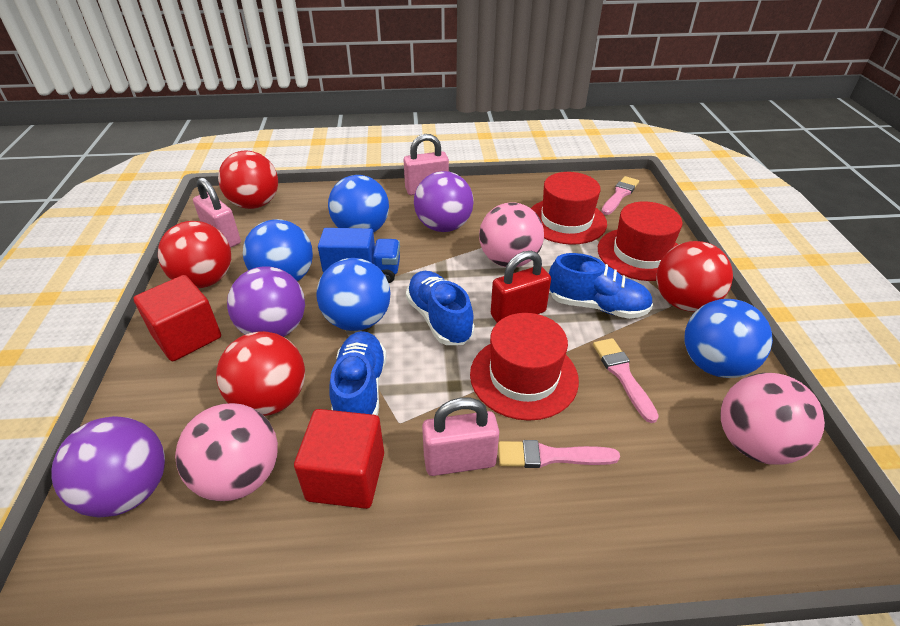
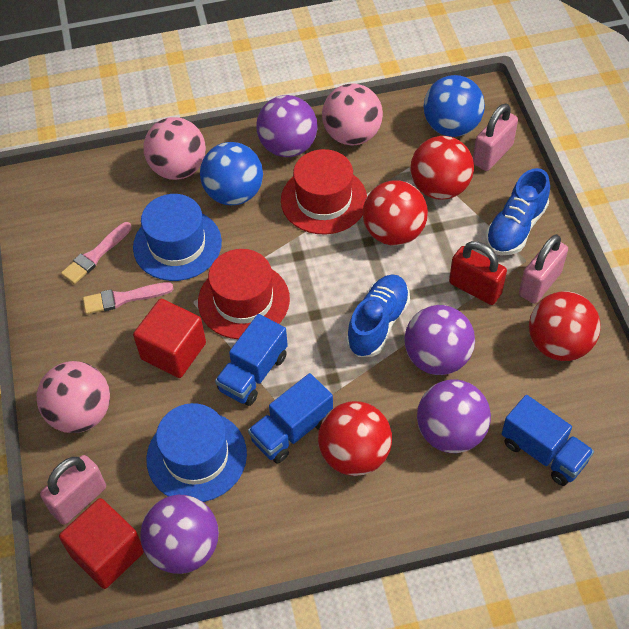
blue ball: [243,219,313,282] [317,258,391,331] [328,175,389,233] [685,299,773,378] = 4 -> [200,142,263,205] [423,75,485,137] = 2
blue hat: none = 0 -> [133,194,222,281] [146,403,247,502] = 2
blue shoe: [330,331,386,416] [406,271,474,345] [549,253,653,319] = 3 -> [346,275,410,357] [486,168,550,256] = 2
blue truck: [318,228,400,283] = 1 -> [215,314,288,406] [248,373,333,464] [502,395,594,486] = 3
pink brush: [498,440,620,468] [593,338,659,423] [601,176,639,215] = 3 -> [61,222,132,284] [83,282,174,314] = 2
purple ball: [51,416,165,518] [227,266,305,337] [414,171,474,232] = 3 -> [140,495,219,574] [256,95,318,157] [404,305,475,375] [417,380,491,453] = 4
red hat: [470,313,579,421] [531,172,607,244] [598,201,683,281] = 3 -> [198,249,290,339] [281,149,367,234] = 2

